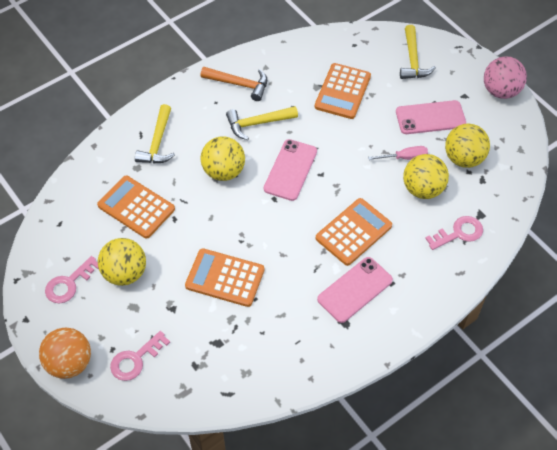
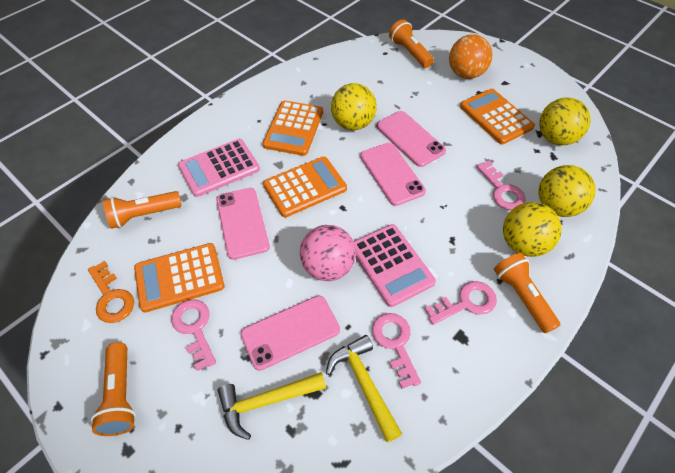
orange flashlight: none = 0 -> [91,342,136,436] [103,191,182,229] [389,19,434,68] [494,253,560,333] = 4
orange hammer: [201,67,267,101] = 1 -> none = 0
orange key: none = 0 -> [88,261,134,323] = 1
pink calculator: none = 0 -> [178,139,260,197] [354,224,436,307] = 2
pink key: [45,256,99,303] [110,331,170,381] [425,216,483,250] = 3 -> [171,299,216,371] [372,313,421,389] [424,281,497,325] [476,161,526,210] = 4
pink phone: [264,139,317,201] [317,257,393,323] [396,100,466,134] = 3 -> [216,188,270,260] [241,296,340,371] [360,143,426,206] [377,111,446,167] = 4
pink screwdriver: [368,146,428,160] = 1 -> none = 0
yellow hammer: [135,104,175,163] [226,106,298,140] [400,25,436,79] = 3 -> [218,372,326,440] [326,335,402,443] = 2

